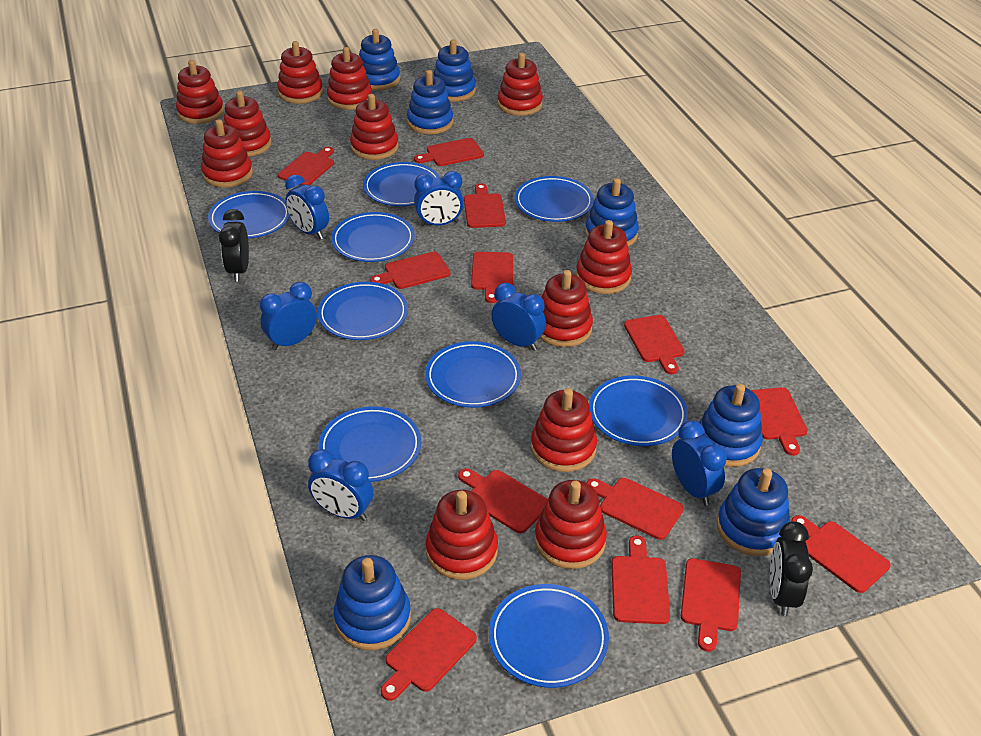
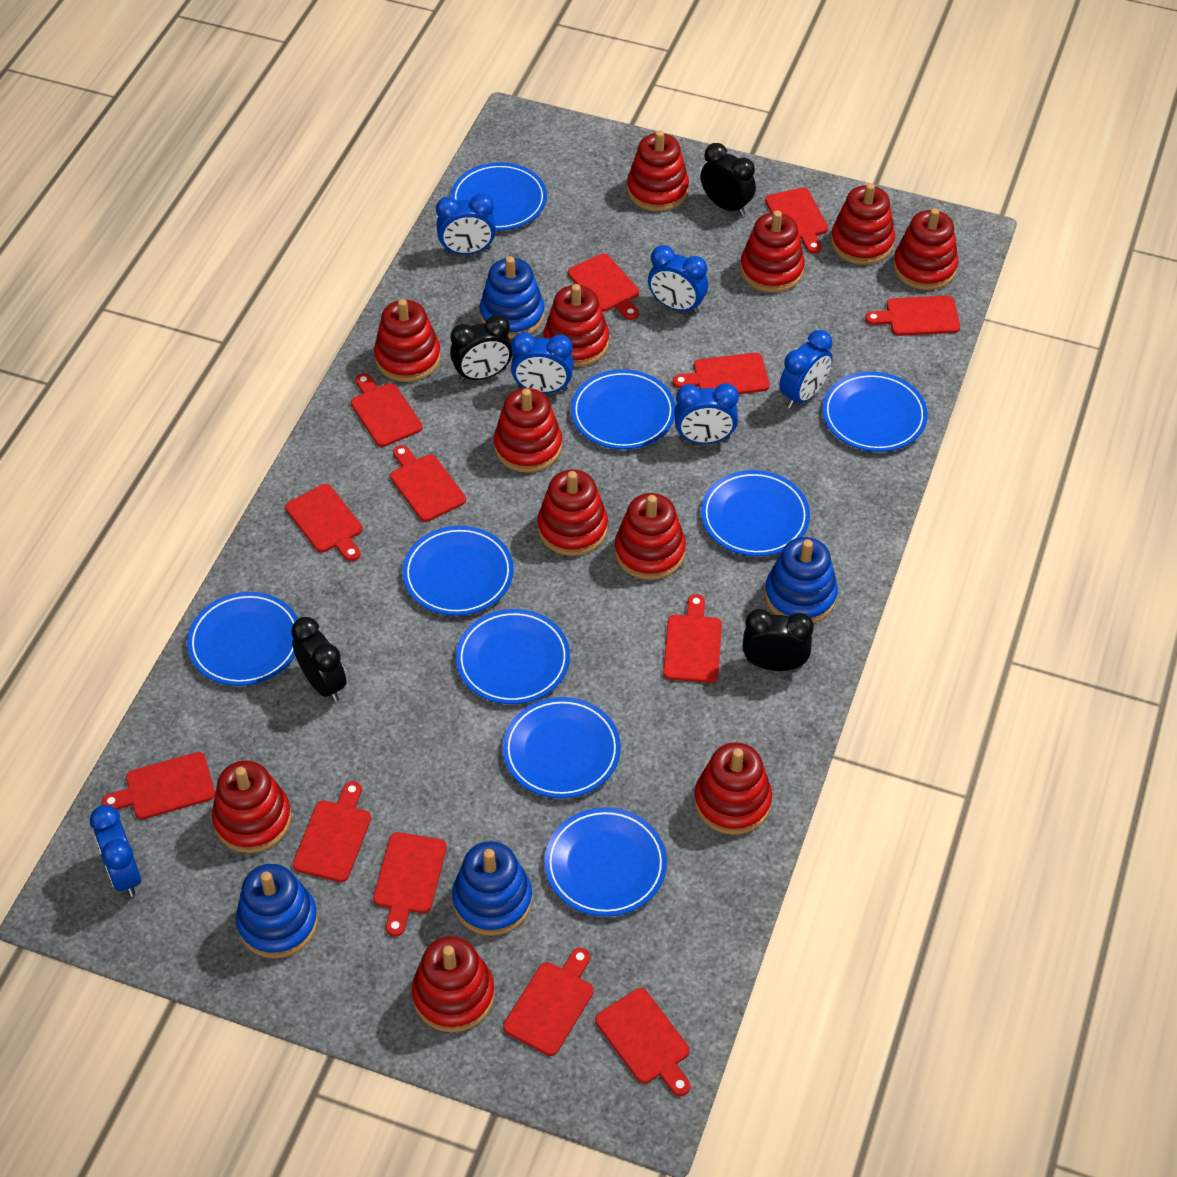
black clock: [219,209,249,282] [770,521,813,616] = 2 -> [291,617,347,702] [450,315,513,382] [700,143,756,216] [743,609,814,671] = 4
blue stacking toy: [334,555,411,650] [359,29,400,90] [407,70,453,134] [433,39,476,102] [585,178,639,247] [699,384,763,467] [717,468,790,556] = 7 -> [236,864,318,958] [452,841,532,936] [479,256,545,339] [765,537,838,623] = 4

